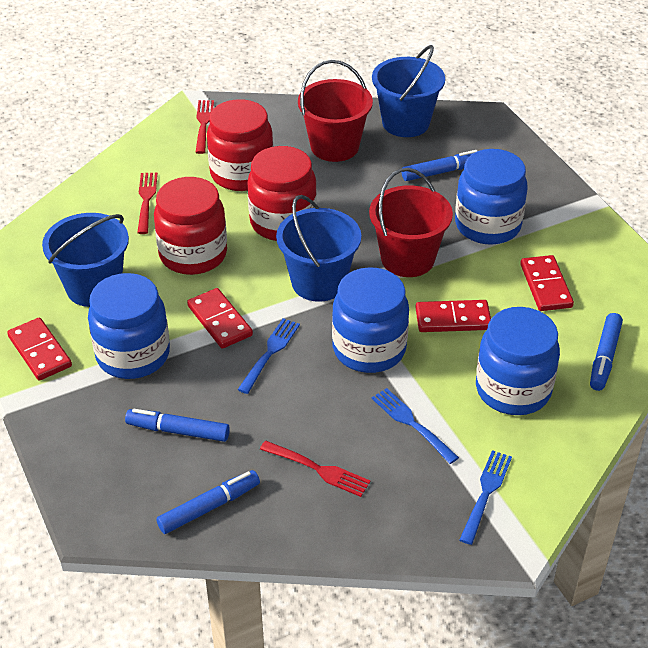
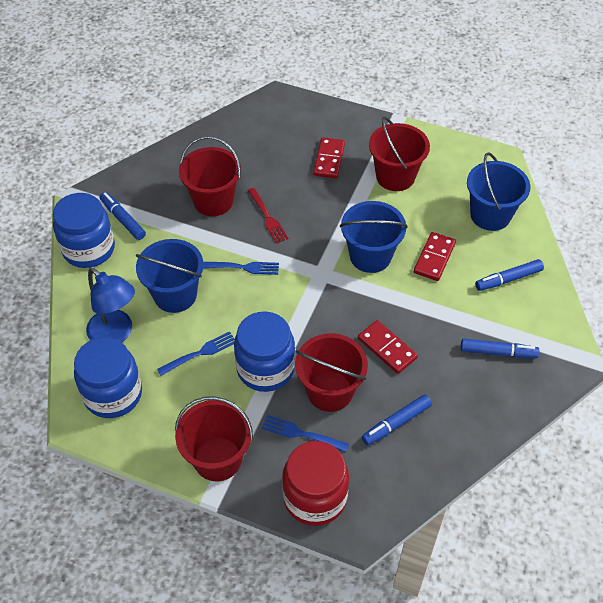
blue jar: [88,273,170,379] [332,267,409,373] [455,149,528,245] [476,307,560,415] = 4 -> [53,193,115,268] [74,337,142,418] [234,311,295,392] = 3
blue lamp: none = 0 -> [86,268,135,342] = 1
red bucket: [298,60,373,162] [369,168,453,277] = 2 -> [175,396,253,481] [179,136,241,216] [295,333,368,412] [369,117,430,191] = 4
red domino: [7,317,72,381] [187,288,253,349] [415,300,491,332] [520,255,574,311] = 4 -> [313,137,345,179] [358,320,418,374] [414,232,456,281] = 3
red fork: [137,173,158,234] [195,100,214,154] [260,440,370,497] = 3 -> [248,188,289,243] = 1
red jar: [154,177,227,275] [207,99,273,191] [248,146,317,241] = 3 -> [282,441,349,526] = 1

